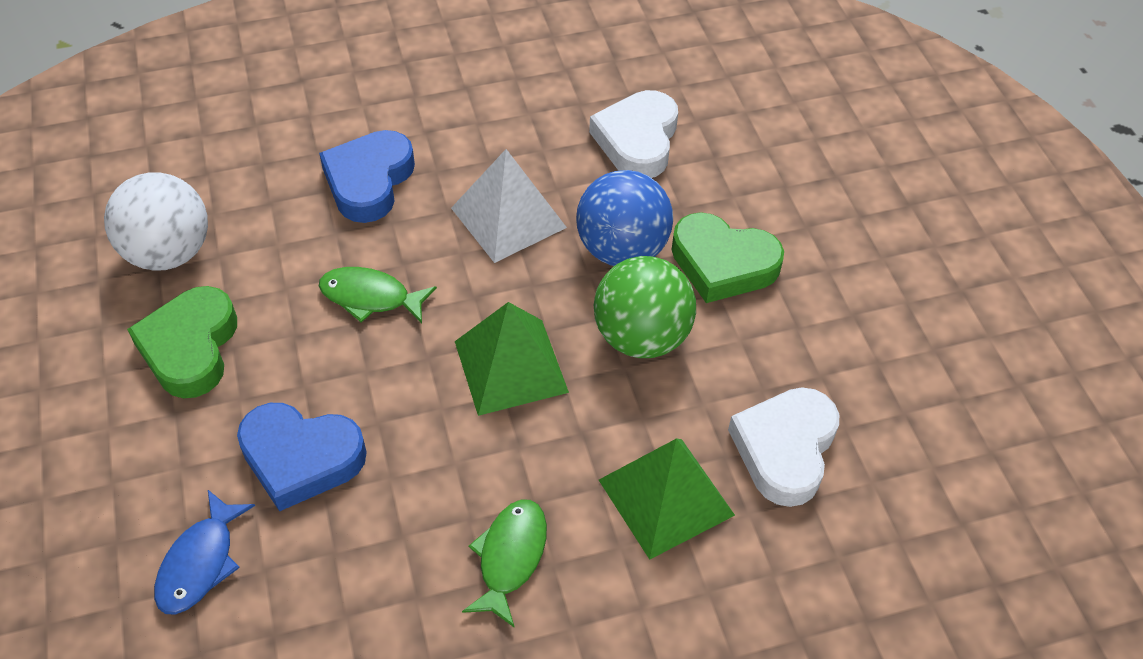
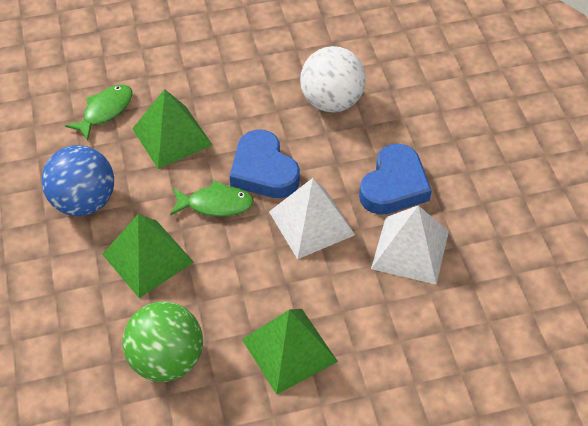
blue fish: [154,490,255,615] = 1 -> none = 0
green heart: [127,286,237,398] [672,212,784,303] = 2 -> none = 0
green pyramid: [455,302,569,416] [599,438,735,560] = 2 -> [102,214,194,298] [132,89,212,169] [242,309,338,395] = 3
white heart: [589,90,678,178] [728,387,839,507] = 2 -> none = 0
white pyramid: [451,149,567,263] = 1 -> [269,178,355,259] [371,205,449,284] = 2

